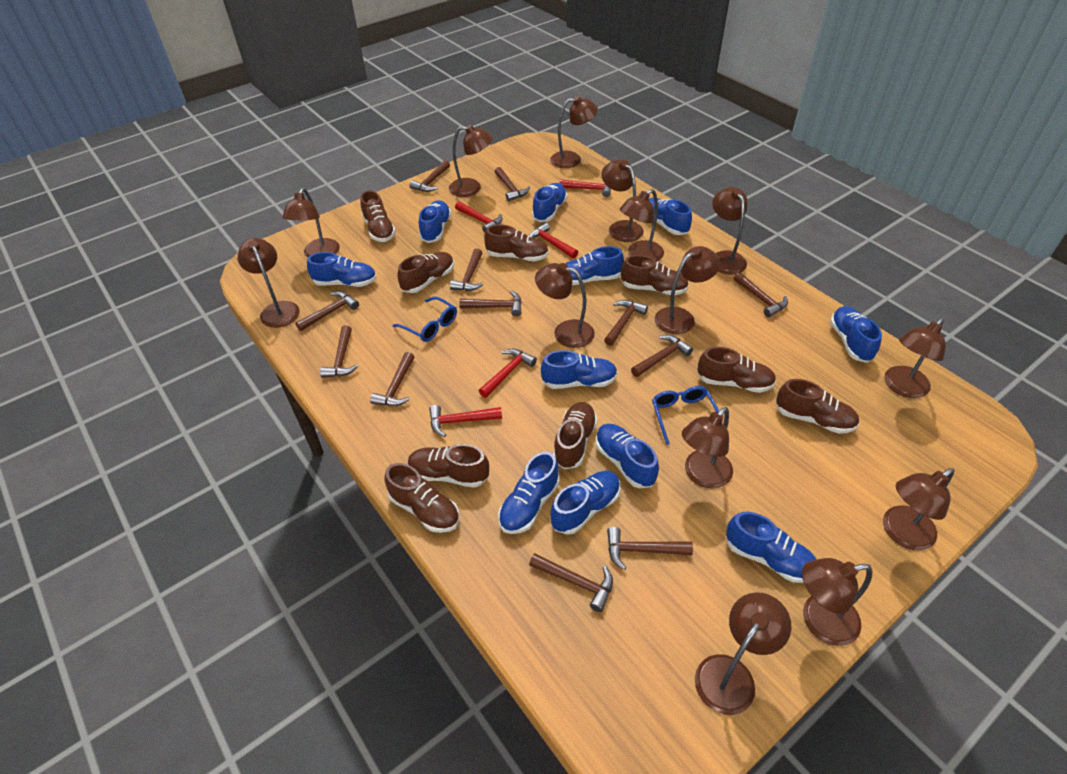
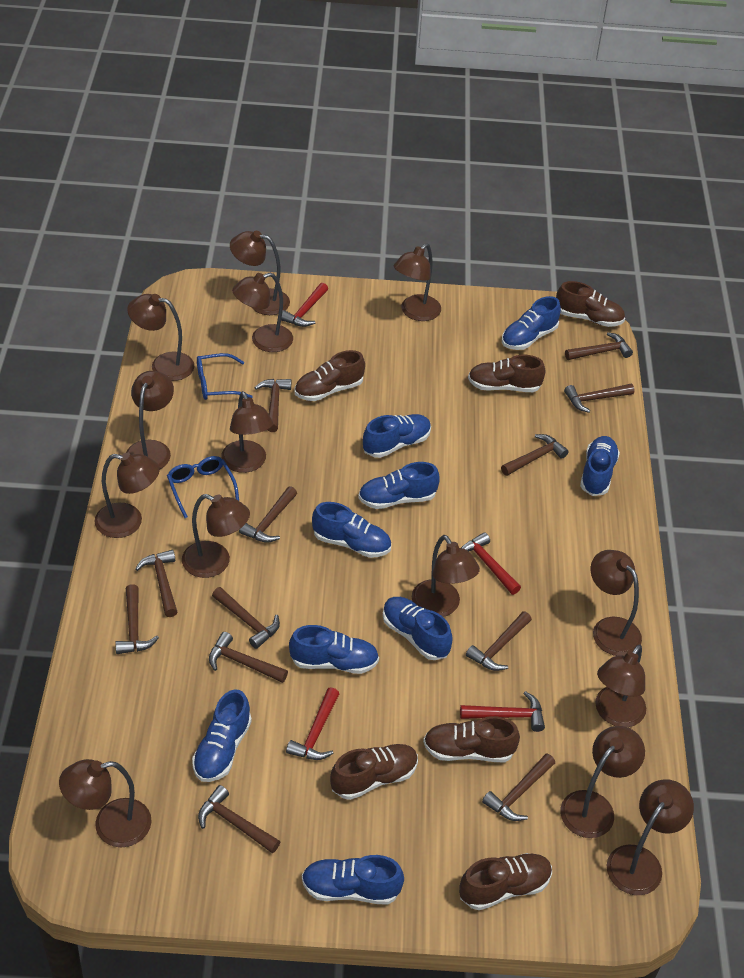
blue shoe: [307,252,377,287] [419,200,451,243] [498,452,560,534] [532,183,567,222] [541,350,618,389] [550,471,620,535] [565,246,624,285] [595,424,659,488] [648,198,692,235] [726,512,817,583] [830,306,882,363] = 11 -> [192,689,252,782] [289,625,379,674] [302,855,404,905] [312,502,391,558] [358,462,440,509] [363,414,431,458] [383,597,453,660] [502,296,561,350] [580,436,620,496] = 9
brown shoe: [360,190,396,242] [384,463,459,533] [397,252,454,293] [408,444,489,488] [484,225,548,261] [553,402,597,469] [621,255,689,295] [697,347,776,393] [776,379,859,434] = 9 -> [295,350,365,401] [330,744,418,800] [423,716,520,762] [459,853,552,910] [468,355,545,392] [556,281,625,327] = 6
red hammer: [429,405,502,437] [455,201,503,233] [479,349,537,398] [529,222,578,258] [559,179,611,197] = 5 -> [281,283,328,327] [286,687,339,760] [460,691,545,732] [461,532,521,595] = 4

